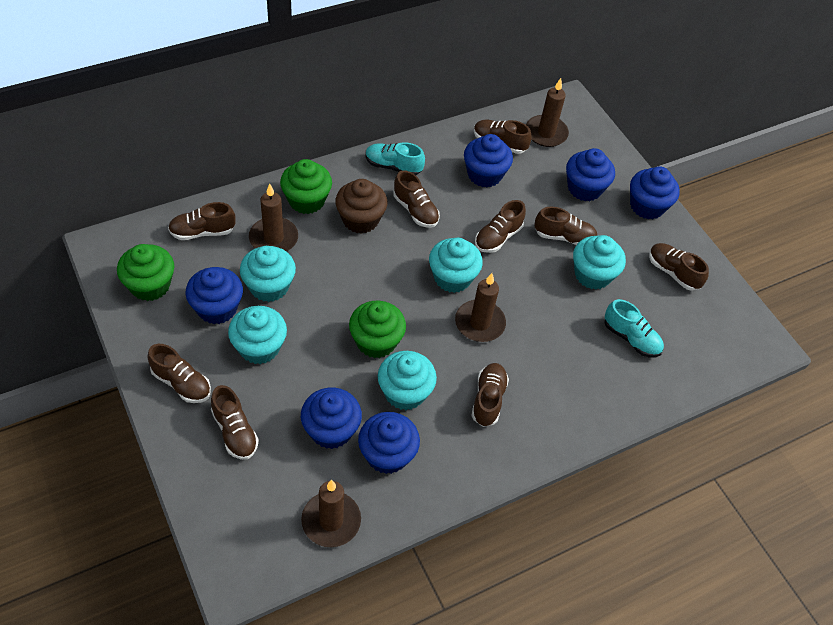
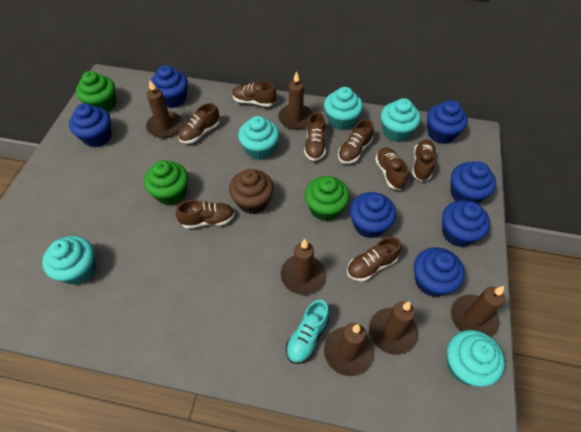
blue cupcake: [185,267,243,324] [301,388,362,449] [358,412,420,474] [464,134,513,187] [566,148,615,201] [630,166,680,219] = 6 -> [69,103,111,147] [151,65,188,108] [350,192,396,238] [414,247,465,297] [427,100,468,144] [442,200,490,247] [451,161,496,203] = 7
brown candle: [249,184,298,252] [301,480,361,547] [455,273,506,342] [526,78,569,147] = 4 -> [146,80,182,138] [278,71,313,130] [281,239,325,295] [324,323,373,376] [369,301,418,355] [451,286,505,337] = 6
brown shoe: [148,344,211,403] [168,202,236,240] [211,385,259,460] [393,170,440,228] [472,363,509,427] [474,120,532,154] [475,200,526,253] [534,206,597,245] [649,243,709,291] = 9 -> [175,200,235,229] [178,103,220,144] [232,81,277,107] [304,112,326,161] [338,119,374,164] [347,237,401,282] [375,148,409,190] [412,140,436,181] = 8
turquoise shoe: [365,142,425,175] [604,299,664,357] = 2 -> [286,300,330,364] = 1

